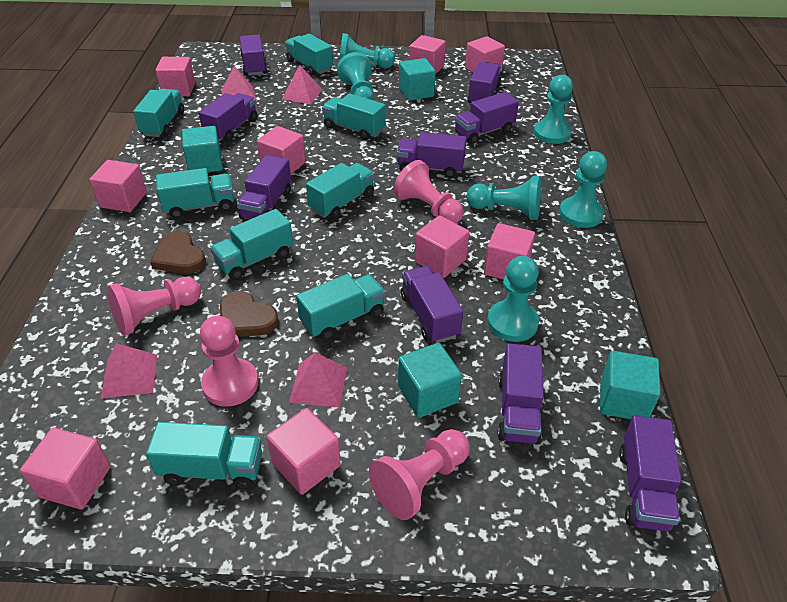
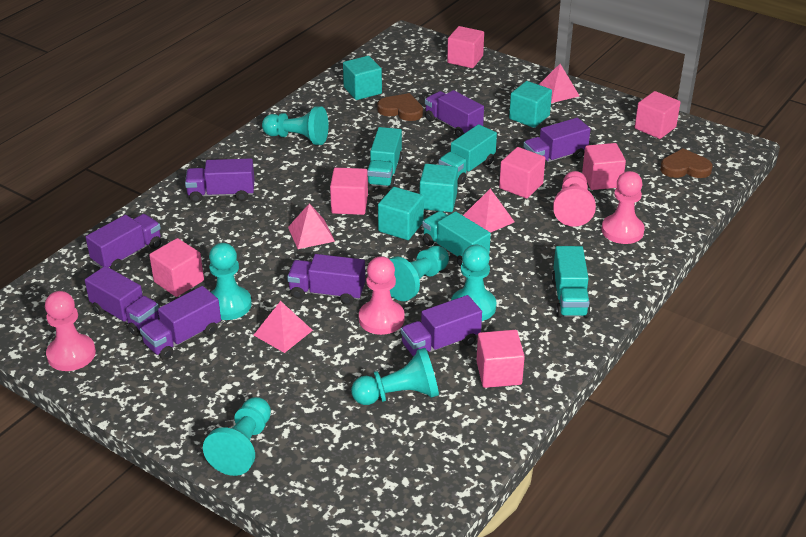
pink cube: [20,428,111,510] [89,160,147,212] [155,57,195,96] [257,126,306,174] [266,408,341,495] [409,35,446,74] [415,215,469,278] [465,36,505,73] [484,223,535,280] = 9 -> [149,238,204,297] [330,168,368,215] [447,26,484,68] [476,330,525,388] [499,147,545,199] [582,143,626,190] [635,91,681,139] = 7
purple truck: [199,93,257,142] [237,155,291,220] [240,34,267,76] [397,132,466,178] [401,266,463,343] [455,92,519,144] [467,62,501,103] [497,343,544,445] [619,416,681,532] = 9 -> [85,266,159,336] [86,214,161,271] [140,286,221,360] [185,158,254,203] [287,254,365,305] [401,295,482,357] [425,90,484,137] [523,118,590,168] = 8
turquoise truck: [133,89,184,137] [146,422,262,489] [156,168,234,218] [210,209,293,280] [285,34,333,76] [296,274,385,340] [306,163,374,219] [322,93,385,140] = 8 -> [367,127,403,188] [422,211,491,267] [439,124,497,184] [551,246,590,318] = 4

